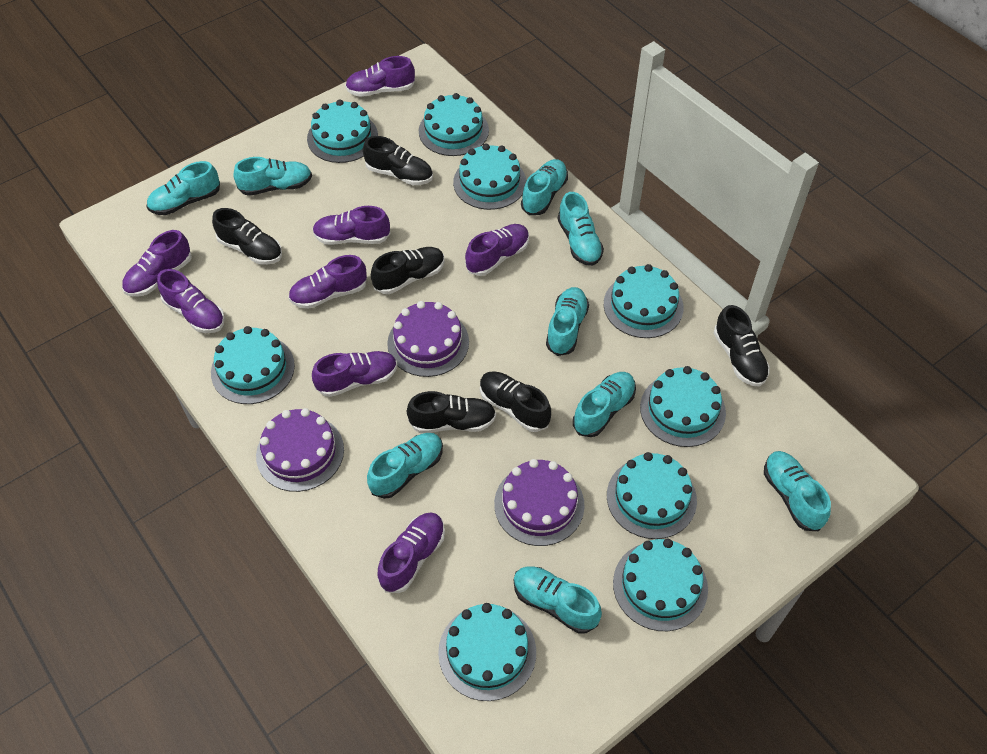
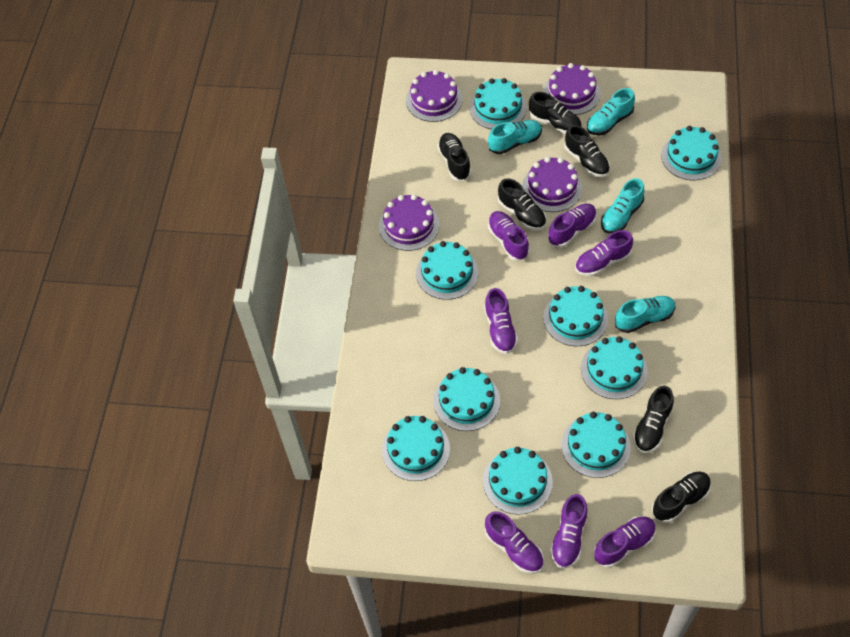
purple cake: [256,408,344,492] [387,301,469,377] [494,459,585,546] = 3 -> [379,194,439,251] [406,70,463,122] [522,157,582,212] [543,63,600,115] = 4
purple shoe: [122,230,192,297] [157,269,225,333] [288,255,367,309] [312,351,397,397] [313,206,391,245] [345,56,415,97] [378,512,445,593] [465,224,529,276] = 8 -> [484,288,518,354] [485,511,544,573] [488,211,529,261] [548,204,597,248] [550,494,588,569] [575,230,633,276] [594,516,656,568] = 7
turquoise shoe: [146,161,220,215] [233,157,312,196] [367,433,443,499] [514,566,602,634] [521,159,568,215] [546,287,589,356] [558,192,604,266] [573,372,636,437] [764,451,831,531] = 9 -> [488,120,542,154] [587,88,635,135] [601,178,644,234] [615,296,676,333] = 4

